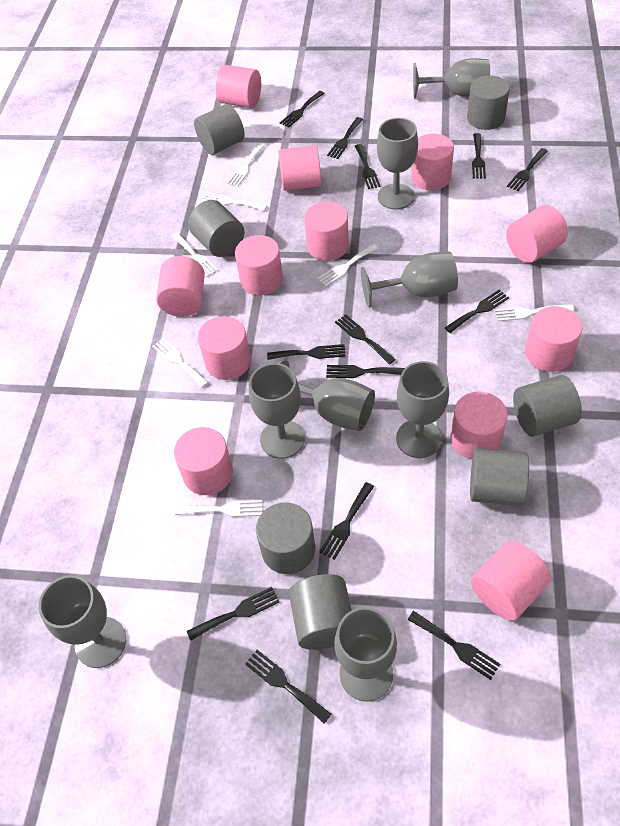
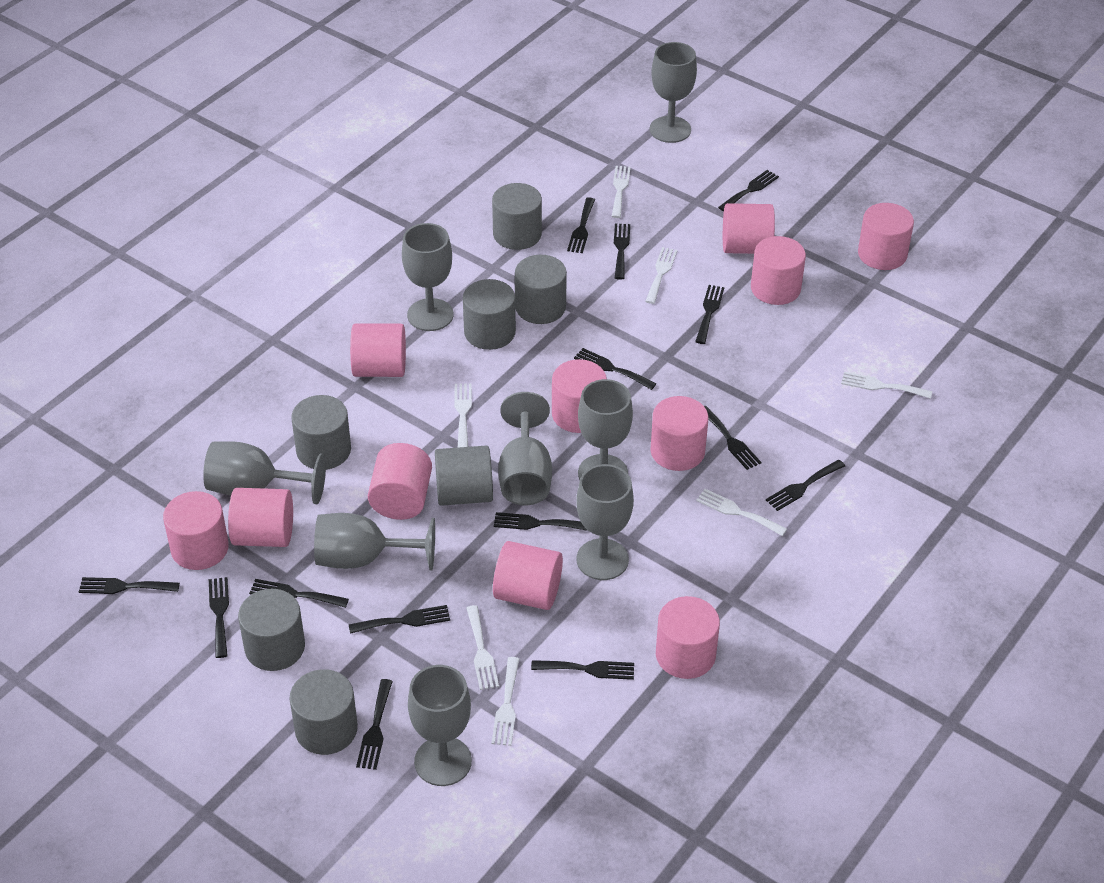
black fork: [187,587,279,641] [245,650,331,724] [267,344,346,360] [280,91,325,127] [319,482,374,560] [326,365,405,378] [327,117,363,159] [335,314,396,364] [355,144,381,189] [408,611,500,680] [445,290,509,333] [472,133,486,179] [507,148,548,191] = 13 -> [79,577,180,594] [209,577,229,658] [249,579,349,608] [349,605,450,634] [356,679,393,770] [494,512,588,531] [531,660,634,680] [567,197,595,253] [574,348,656,390] [614,223,630,280] [695,285,724,344] [704,406,761,470] [718,170,779,211] [766,460,845,511] = 14
pink cylinder: [156,256,205,317] [174,427,233,495] [198,316,251,380] [216,65,261,108] [235,235,283,295] [278,145,321,191] [305,201,349,261] [411,134,454,190] [450,392,508,459] [471,541,551,621] [506,205,568,263] [525,306,582,372] = 12 -> [163,491,229,570] [228,488,293,547] [350,323,406,377] [368,443,432,520] [493,541,563,610] [552,359,607,433] [650,396,708,471] [656,596,720,679] [723,203,775,254] [751,236,806,305] [858,203,914,270] = 11

